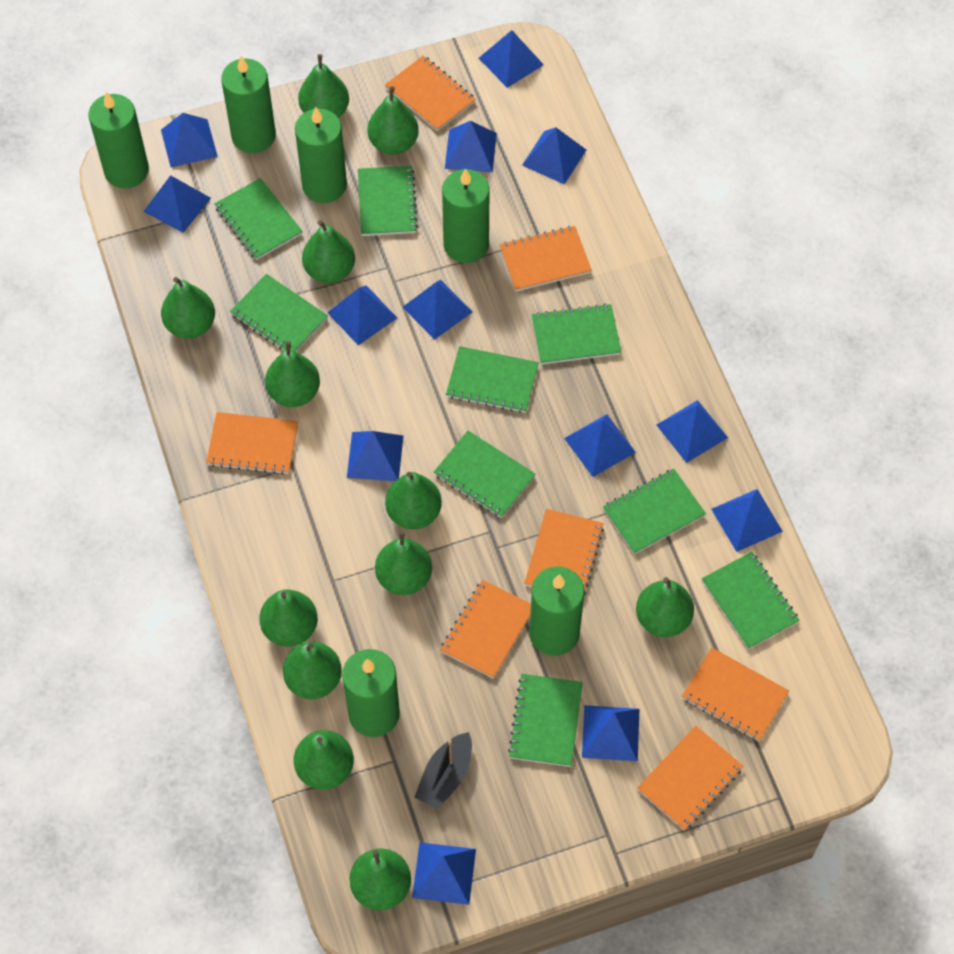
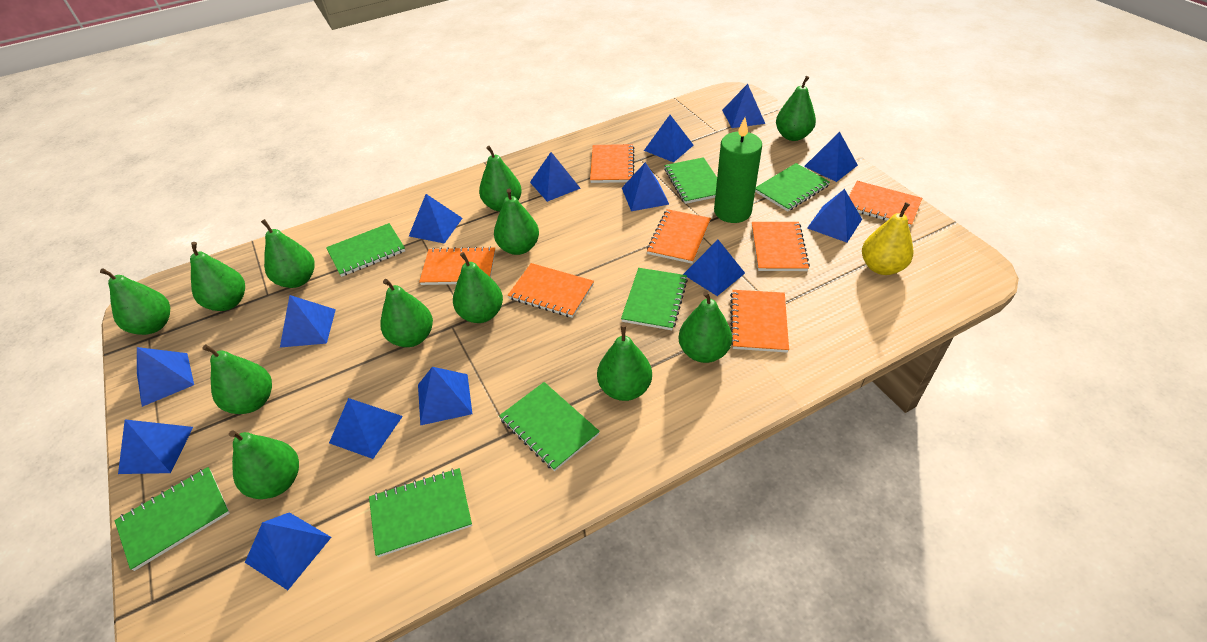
black boat: [415,732,472,810] = 1 -> none = 0
blue pyramid: [143,175,211,233] [161,113,218,167] [327,285,397,346] [347,431,403,481] [403,280,472,340] [412,843,476,905] [445,121,497,172] [479,30,544,88] [522,127,586,185] [564,414,636,477] [582,705,639,761] [657,400,728,463] [712,489,783,552] = 13 -> [118,419,193,474] [137,347,194,407] [245,512,331,590] [280,295,336,348] [329,398,403,459] [409,194,463,244] [418,367,472,426] [530,152,581,202] [622,162,669,211] [644,115,693,162] [683,240,745,296] [722,84,765,128] [804,132,858,182] [807,189,862,243] = 14
green candle: [89,92,149,188] [221,56,276,153] [295,107,347,203] [342,649,400,737] [442,168,489,263] [529,566,584,656] = 6 -> [714,117,762,223] = 1
green notebook: [214,178,303,260] [230,274,328,352] [358,166,418,236] [434,431,536,518] [446,346,539,413] [508,674,583,767] [532,303,621,365] [603,468,706,554] [702,552,800,649] = 9 -> [114,467,230,571] [326,223,405,277] [369,468,472,557] [499,382,600,471] [621,268,688,330] [664,157,717,204] [755,163,830,212] = 7
yellow pear: none = 0 -> [862,202,913,275] = 1

